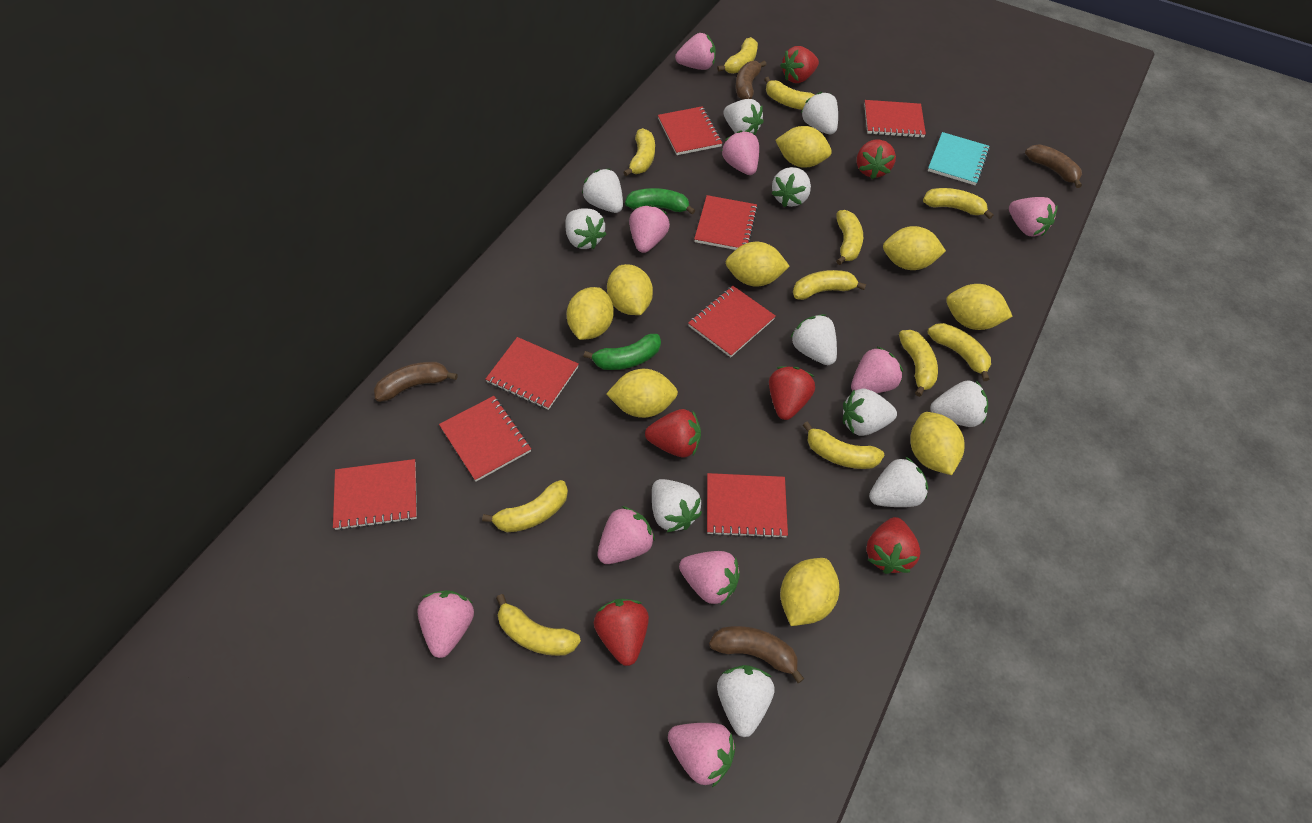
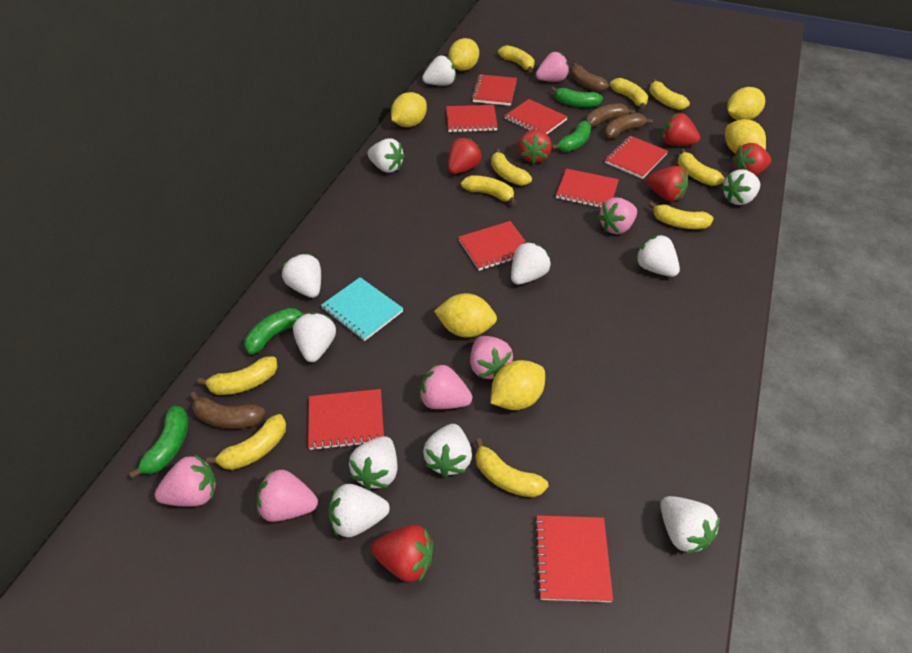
green banana: [583,334,661,370] [625,188,695,215] = 2 -> [129,406,188,479] [244,308,311,354] [551,87,603,107] [552,121,591,152] = 4
pink strawberry: [417,590,474,658] [598,506,655,564] [629,205,670,253] [668,723,736,787] [675,33,716,70] [679,551,740,606] [722,131,759,175] [851,347,903,393] [1009,197,1058,236] = 9 -> [155,455,217,507] [257,469,318,522] [420,363,472,409] [470,336,513,379] [536,52,569,82] [598,197,637,234] = 6
yellow banana: [482,480,568,533] [496,594,581,656] [623,128,655,176] [717,37,758,74] [764,77,814,110] [793,270,866,300] [803,421,884,469] [836,210,863,265] [899,330,938,397] [923,188,994,219] [928,323,991,381] = 11 -> [197,356,278,395] [206,414,286,470] [461,176,517,205] [475,438,548,497] [491,149,532,186] [498,45,535,72] [610,78,648,109] [649,79,690,110] [649,202,714,229] [678,149,725,186] = 10
yellow lemon: [567,287,614,340] [606,369,678,418] [607,264,653,315] [726,242,790,286] [775,126,832,168] [780,558,839,626] [883,226,946,270] [911,412,965,475] [946,284,1013,330] = 9 -> [391,92,427,127] [434,293,497,338] [449,38,479,71] [491,360,545,410] [725,119,766,153] [727,87,765,120] = 6

